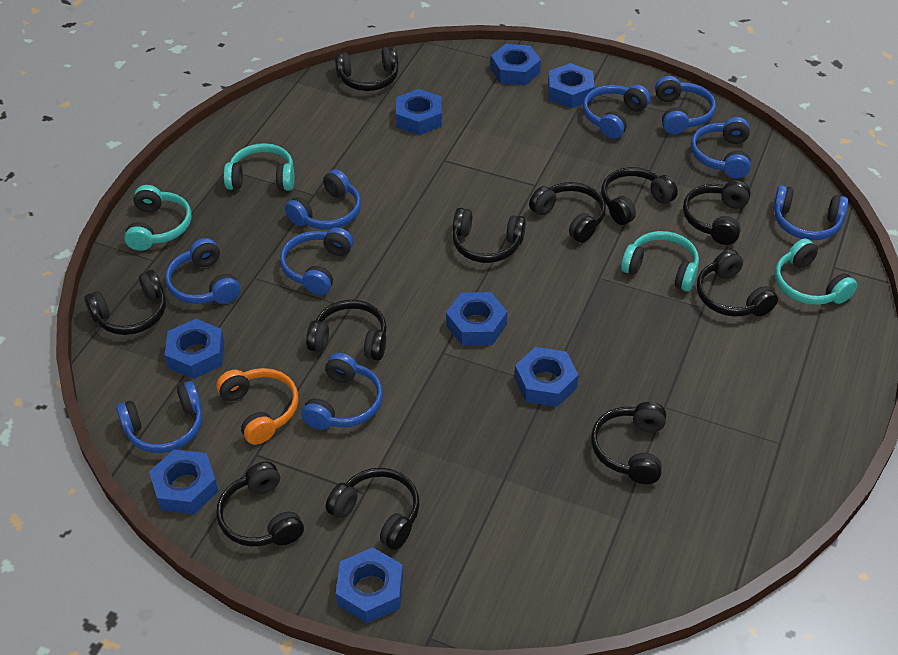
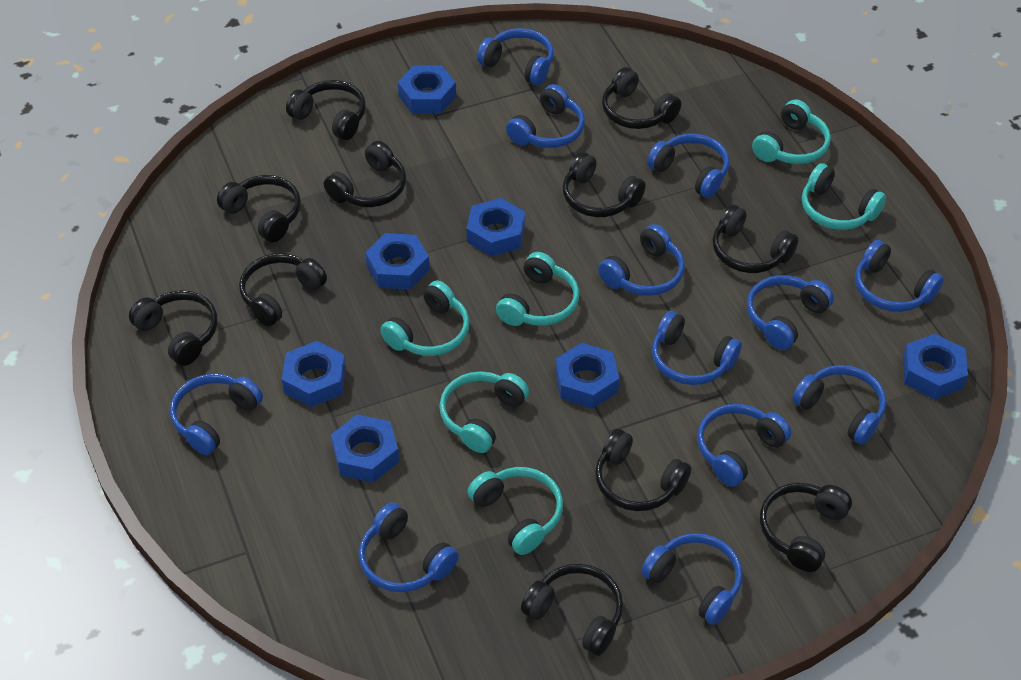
blue headphones: [116,381,203,453] [165,238,240,304] [280,227,353,295] [285,169,361,230] [301,353,383,430] [583,85,651,139] [655,76,716,134] [691,117,751,178] [773,185,848,240] = 9 -> [170,374,263,455] [359,502,459,592] [477,28,554,85] [506,84,585,148] [598,224,685,296] [641,533,743,625] [647,134,729,198] [652,311,742,385] [697,404,791,487] [747,275,834,350] [792,365,886,445] [855,240,944,312] = 12
blue nut: [149,449,219,514] [165,319,224,379] [336,547,403,623] [396,89,442,135] [446,292,507,345] [491,44,541,85] [515,347,579,407] [548,63,594,108] = 8 -> [282,341,346,407] [331,414,399,483] [365,233,430,290] [398,65,456,114] [467,198,525,257] [555,343,619,409] [903,334,968,399] = 7
orange headphones: [216,368,299,444] = 1 -> none = 0
turquoise headphones: [124,185,192,251] [224,143,295,191] [621,231,699,292] [775,238,858,305] = 4 -> [380,281,469,356] [439,371,529,453] [468,467,563,555] [496,252,579,326] [752,99,831,164] [802,163,886,230] = 6

